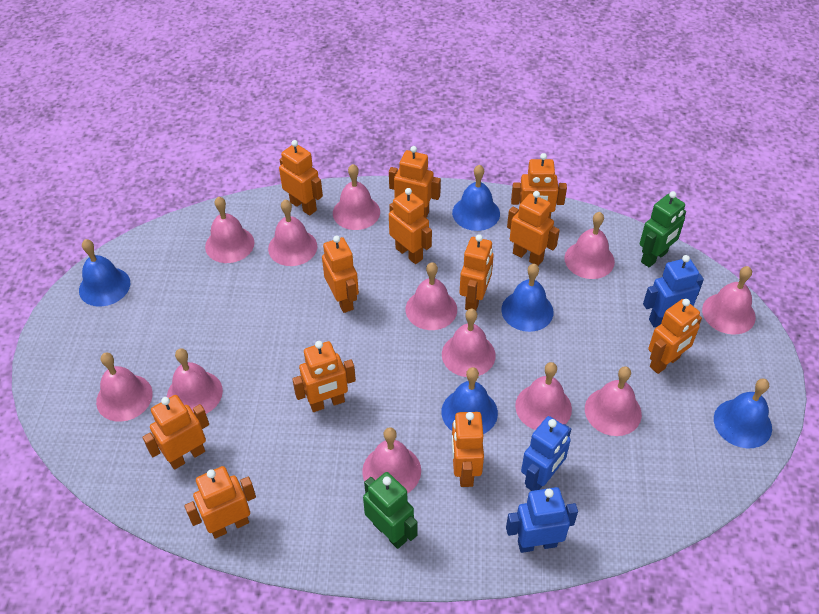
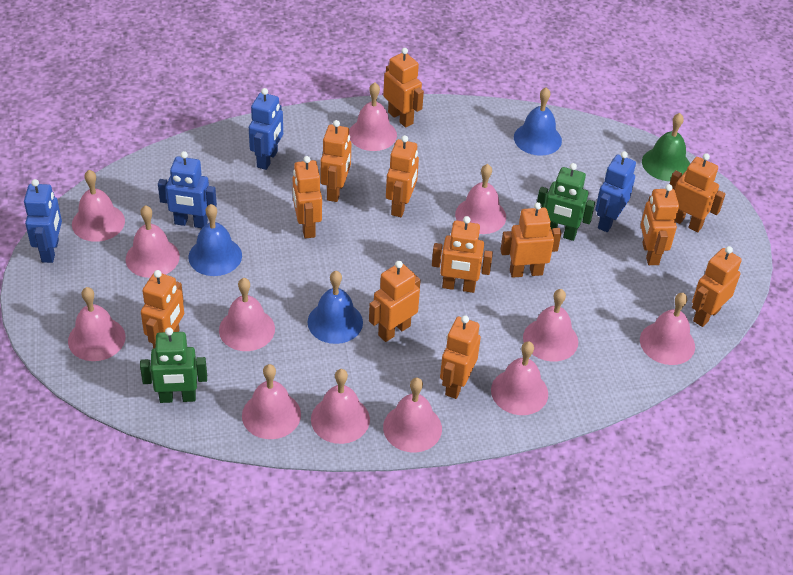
blue bell: [79,239,130,306] [441,367,498,434] [452,164,500,231] [501,264,554,332] [714,378,772,449] = 5 -> [188,204,242,276] [307,271,363,344] [514,87,562,156] = 3
blue robot: [506,487,578,553] [521,416,571,491] [643,255,704,327] = 3 -> [24,179,62,263] [158,151,217,228] [249,88,283,170] [595,151,636,232] = 4
green bell: none = 0 -> [642,113,690,181] = 1

